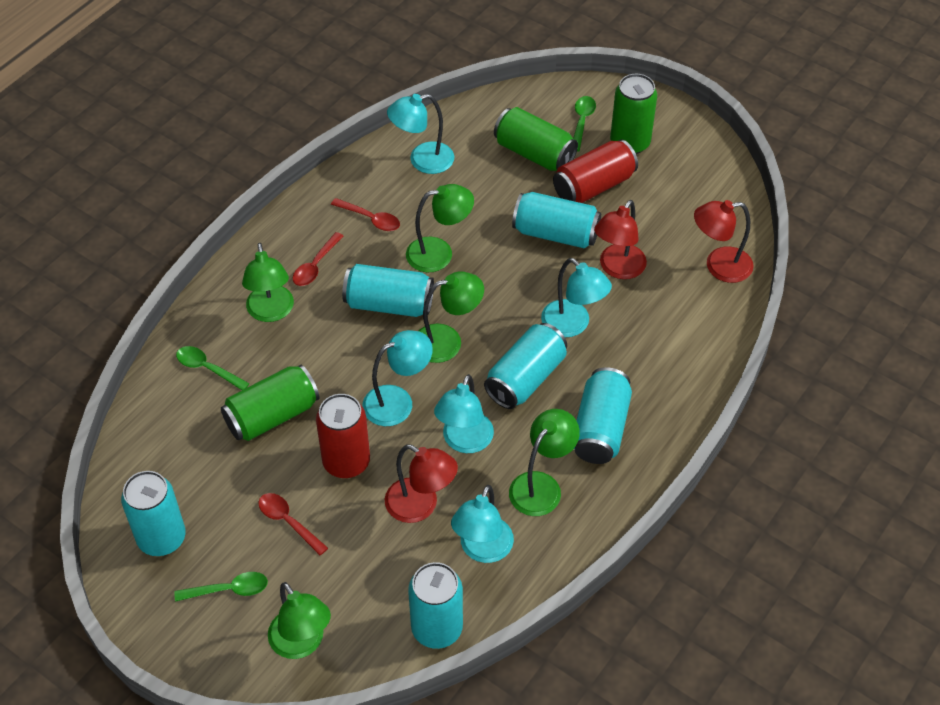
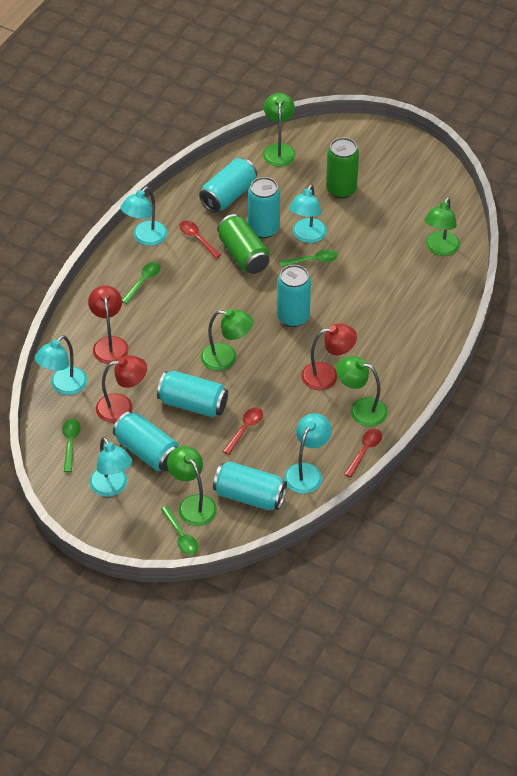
green can: [221,365,319,441] [494,107,578,171] [610,74,657,154] = 3 -> [217,214,270,274] [326,137,359,198] = 2
green spoon: [174,572,268,602] [176,346,250,390] [573,96,596,152] = 3 -> [62,419,81,472] [122,262,160,304] [161,506,198,555] [279,249,338,267] = 4
red can: [316,394,370,478] [553,140,638,203] = 2 -> none = 0

